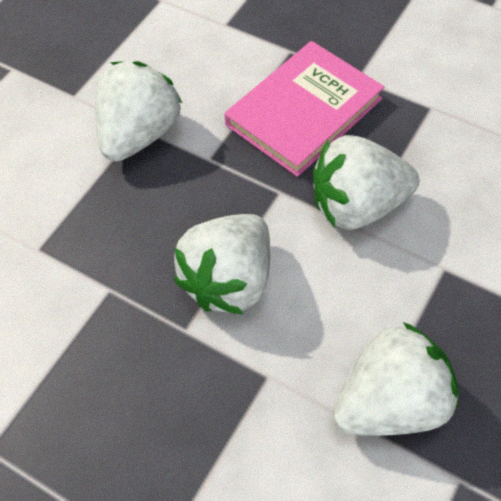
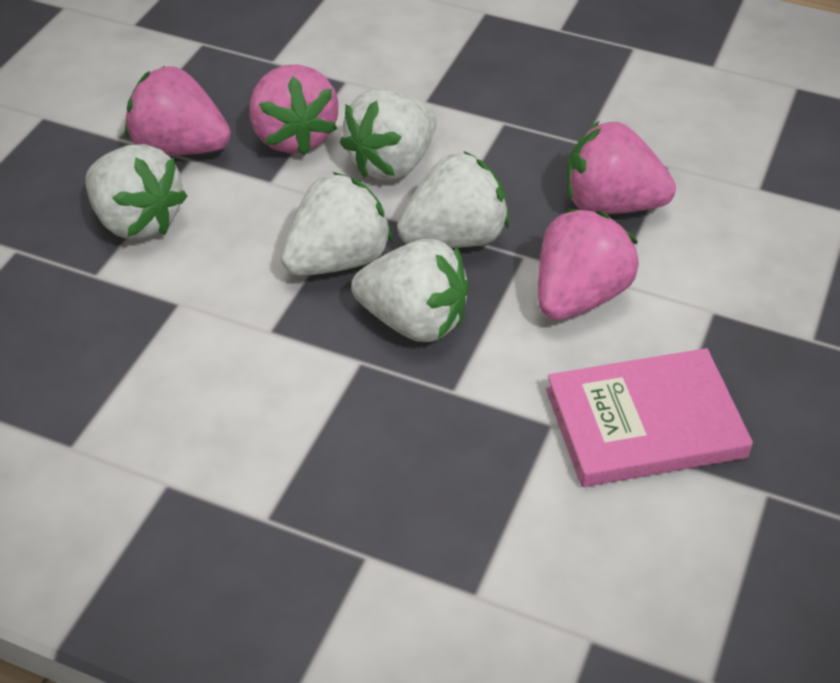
pink strawberry: none = 0 -> [125,66,231,155] [250,64,339,156] [538,209,639,320] [567,121,676,214] = 4
white strawberry: [95,61,182,162] [174,214,270,315] [313,135,419,230] [333,322,459,436] = 4 -> [85,144,187,240] [281,172,392,276] [340,89,437,180] [351,239,469,342] [397,151,509,248] = 5

